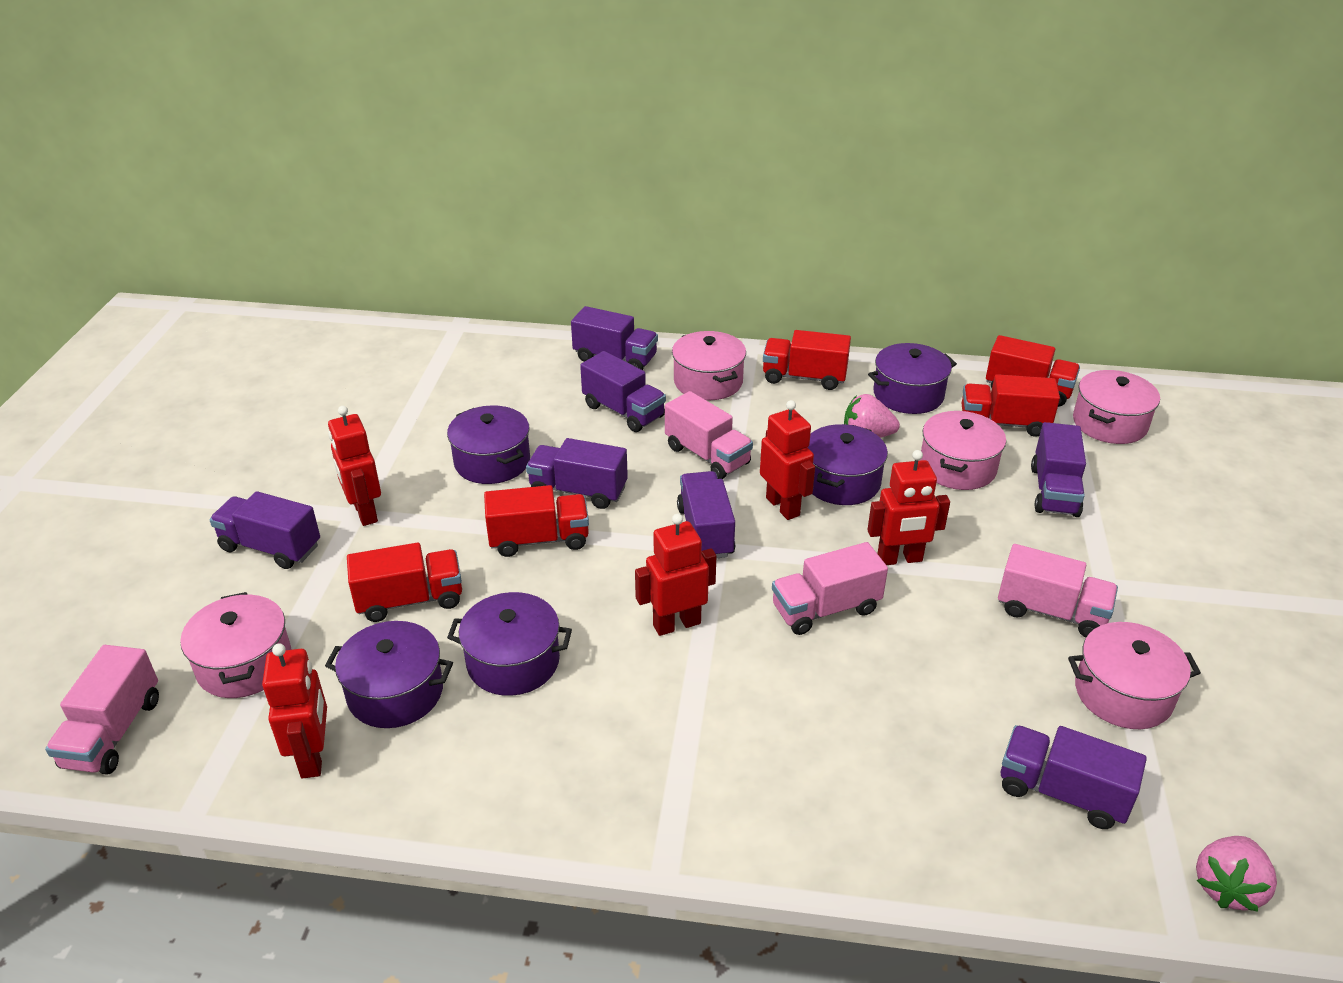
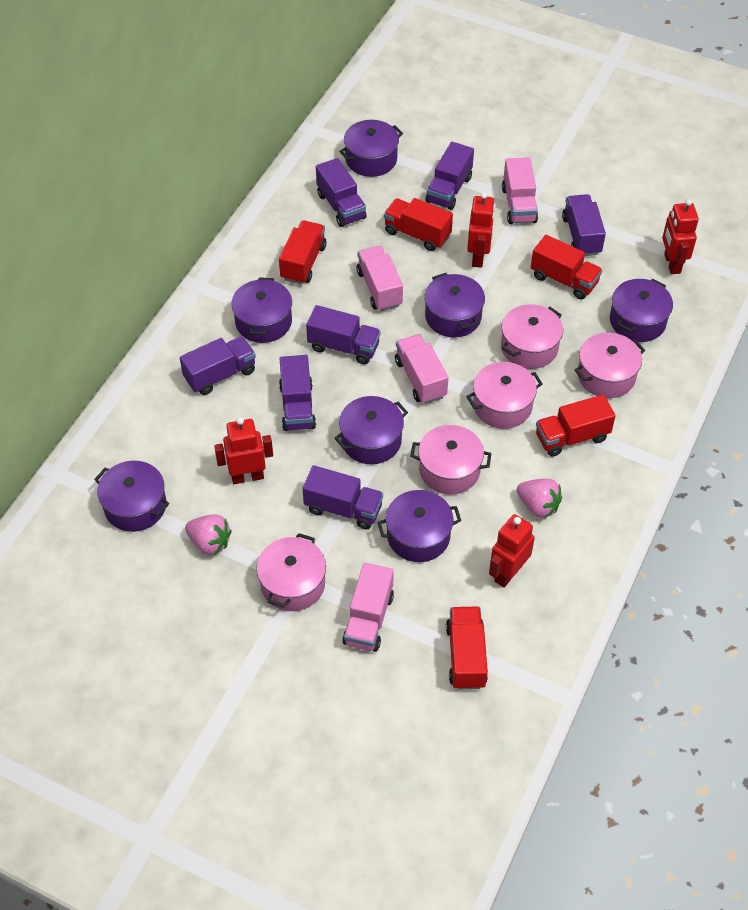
purple pot: [325,621,453,728] [447,405,530,484] [447,592,572,696] [807,424,888,505] [868,343,957,414] = 5 -> [94,461,169,532] [231,277,292,343] [335,396,408,464] [339,120,403,177] [377,490,461,562] [424,273,485,337] [610,279,673,342] = 7
red robot: [262,643,327,779] [328,406,381,526] [635,514,716,636] [760,400,815,520] [867,450,950,565] = 5 -> [214,417,273,484] [467,192,495,268] [489,514,535,588] [662,199,699,274] = 4

